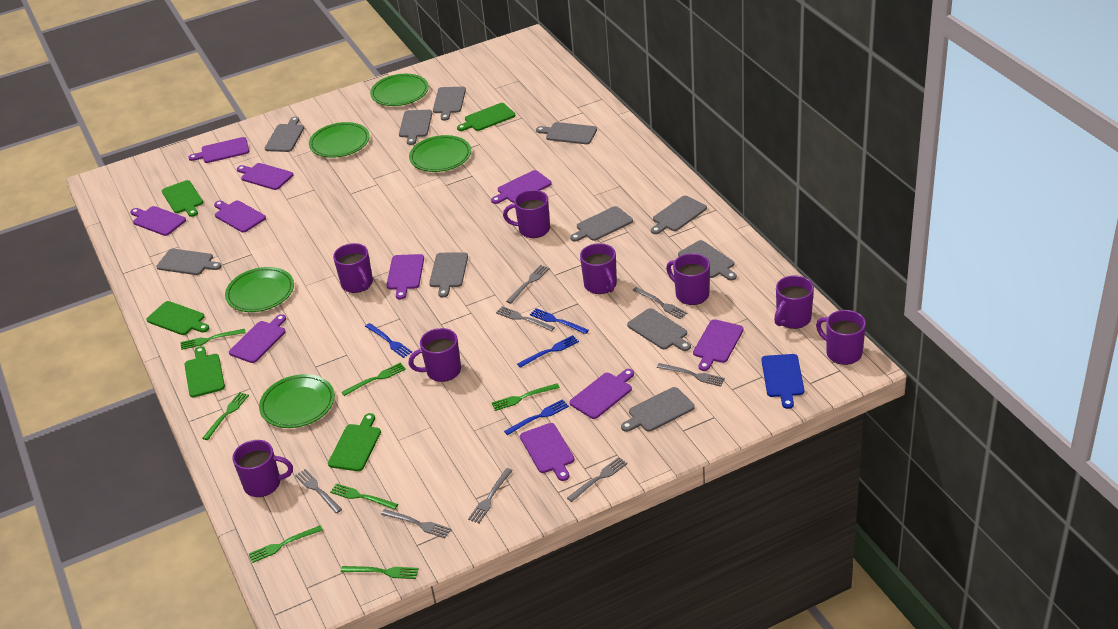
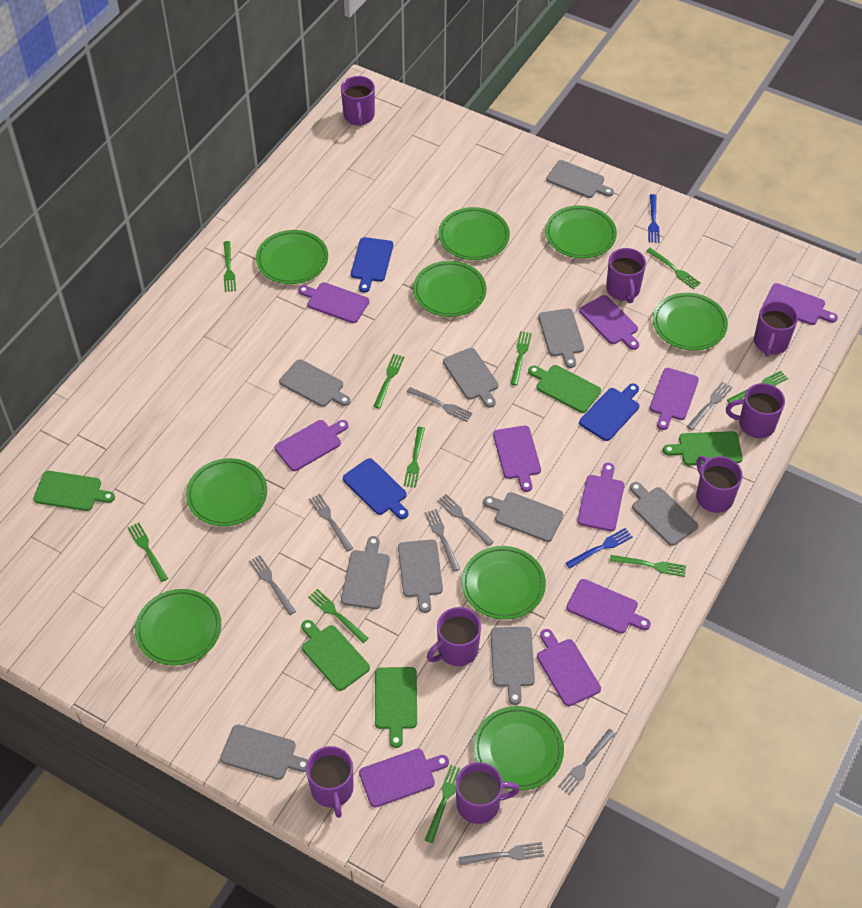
blue cutting board: [762,354,804,409] = 1 -> [343,458,409,519] [351,237,393,293] [579,383,639,441] = 3
blue fork: [365,323,412,358] [504,399,569,435] [517,335,579,368] [530,308,589,334] = 4 -> [566,528,633,569] [648,194,660,243] = 2
green fork: [180,329,245,350] [202,392,249,440] [249,525,323,563] [330,483,398,510] [341,566,419,579] [342,363,406,396] [492,383,560,411] = 7 -> [128,522,168,582] [223,241,236,292] [308,589,368,643] [373,354,404,409] [404,427,425,488] [425,765,462,843] [511,331,532,386] [610,555,686,577] [646,248,701,289] [727,371,788,403] = 10
green plate: [225,267,294,312] [259,374,335,428] [309,122,370,158] [370,74,429,106] [409,135,471,172] = 5 -> [135,589,221,666] [186,458,267,526] [256,230,328,284] [413,261,487,317] [438,207,510,260] [461,546,546,620] [473,706,564,791] [545,205,617,258] [653,293,728,351] = 9
grey cutting board: [156,249,222,275] [265,117,304,152] [399,110,432,145] [429,252,468,298] [433,87,466,121] [536,122,597,144] [570,206,633,242] [621,387,695,432] [627,308,691,351] [651,196,707,234] [678,240,737,281] = 11 -> [220,724,308,780] [279,359,351,407] [341,536,390,609] [398,540,443,613] [443,348,498,408] [483,492,563,542] [491,627,535,705] [538,309,584,368] [546,160,614,198] [630,482,698,546] = 10

